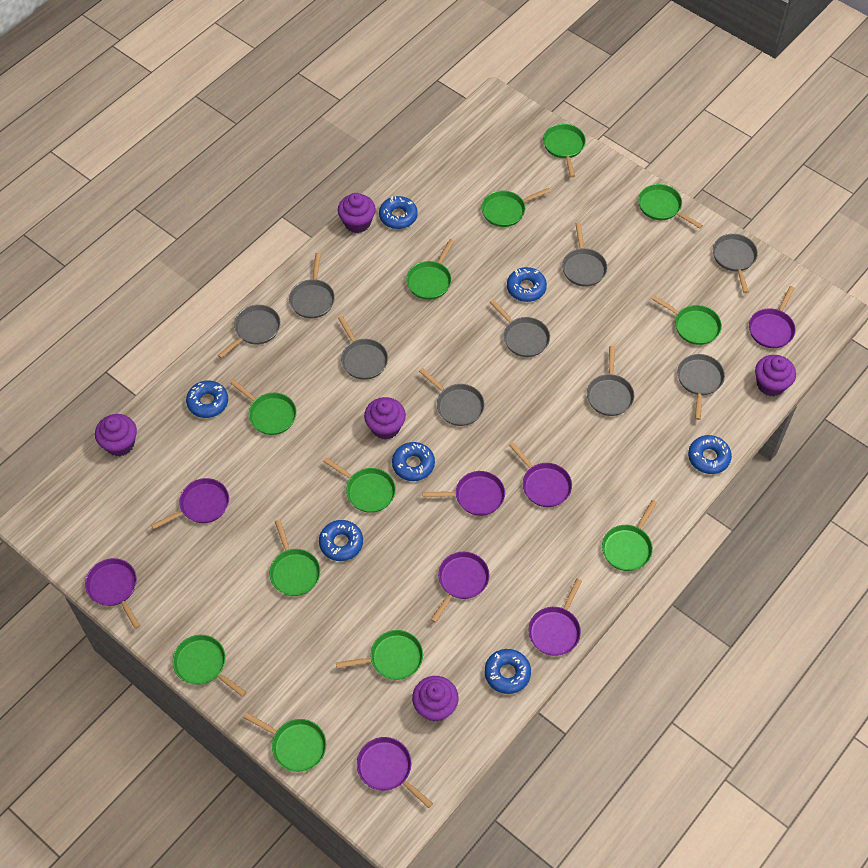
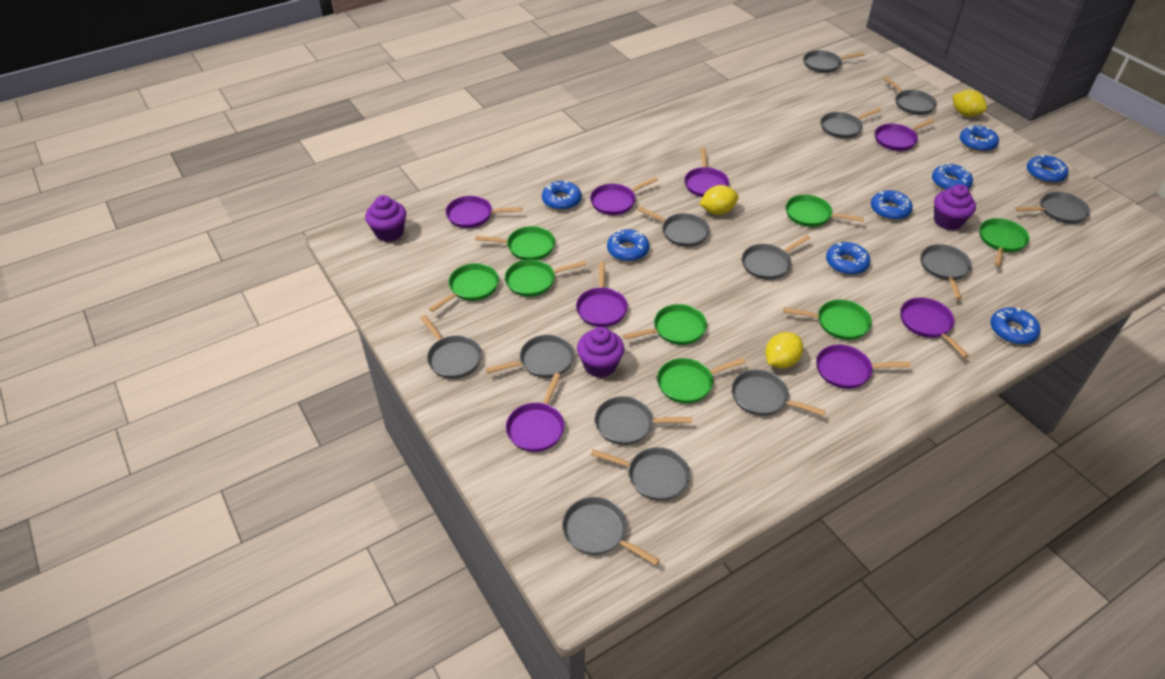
blue donut: [186,380,228,418] [319,520,363,561] [379,196,418,229] [392,442,435,481] [485,649,531,694] [507,267,547,302] [688,435,732,474] = 7 -> [542,181,582,210] [607,229,649,262] [826,242,870,275] [871,190,913,220] [932,164,973,190] [960,126,999,152] [990,307,1040,344] [1027,155,1068,183] = 8
green pan: [173,635,247,697] [230,379,297,435] [243,712,326,772] [269,519,320,596] [323,457,396,513] [336,630,423,680] [406,239,454,300] [482,188,551,227] [543,124,586,177] [602,500,657,571] [638,184,703,228] [651,295,722,345] = 12 -> [429,263,499,312] [475,226,555,260] [505,259,586,297] [623,304,707,345] [657,358,745,404] [784,300,872,340] [786,195,864,227] [980,218,1030,266] = 8
grey pan: [218,305,281,358] [289,253,335,318] [338,316,388,380] [419,368,485,426] [490,299,550,357] [562,223,607,287] [587,346,634,416] [678,354,725,420] [713,234,758,293] = 9 -> [420,315,482,379] [486,335,574,378] [562,497,660,565] [591,447,690,501] [595,396,692,445] [637,206,710,247] [732,369,826,416] [742,235,811,280] [804,50,865,73] [821,108,882,139] [883,76,937,115] [921,244,972,300] [1016,192,1090,224] = 13
purple cupcake: [95,414,137,456] [338,193,376,233] [364,397,406,440] [412,676,458,722] [755,355,796,396] = 5 -> [365,195,406,242] [577,327,624,378] [934,184,976,231] = 3
yellow lemon: none = 0 -> [700,185,739,215] [765,332,803,368] [952,90,987,117] = 3

